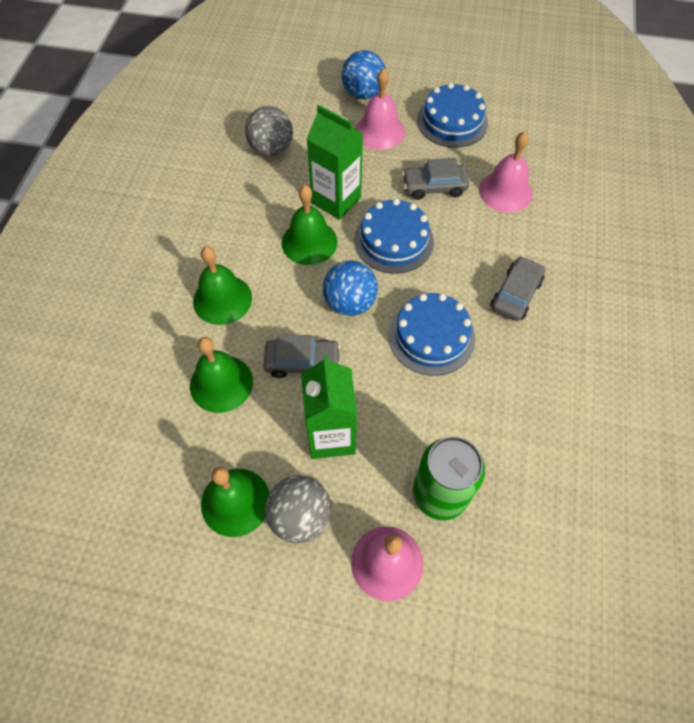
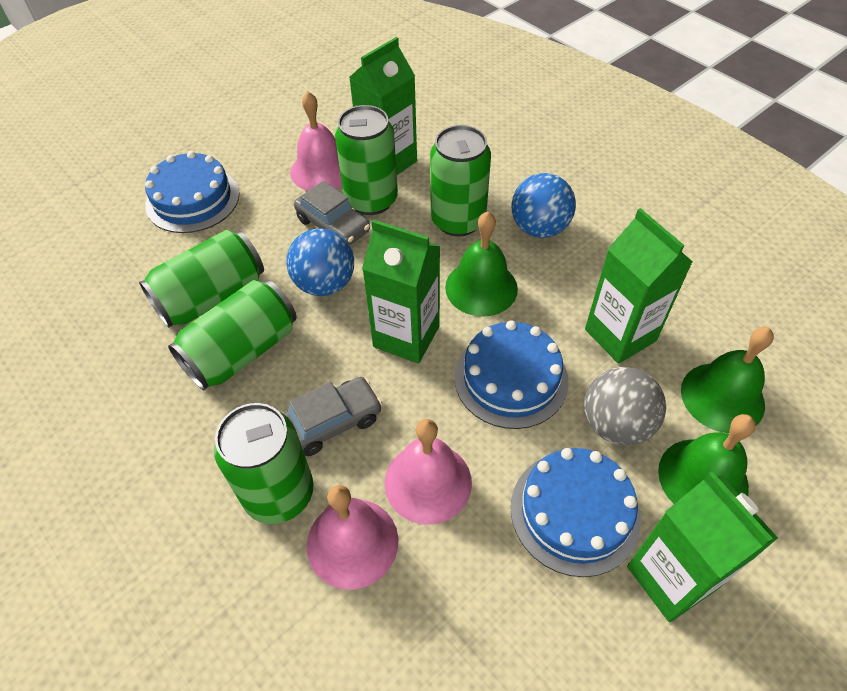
green bell: [190,337,253,413] [193,246,252,325] [201,467,270,537] [282,185,337,265] = 4 -> [445,211,518,317] [658,414,756,504] [681,327,774,433] = 3
green can: [413,436,485,520] = 1 -> [139,230,264,328] [168,280,297,390] [214,403,314,524] [335,105,398,215] [430,125,491,237] = 5
green carton: [301,355,357,459] [307,105,363,220] = 2 -> [349,37,417,175] [362,219,440,364] [585,208,693,364] [627,471,778,622] = 4
grey ball: [245,106,293,157] [265,476,331,543] = 2 -> [584,367,666,446] = 1
grey car: [263,335,341,378] [402,158,469,200] [491,256,545,321] = 3 -> [283,377,382,456] [294,181,370,245] = 2

